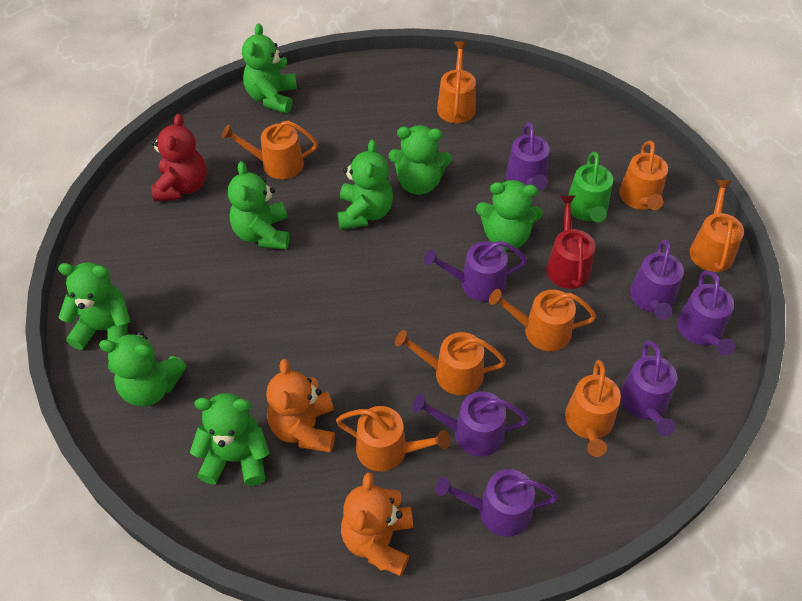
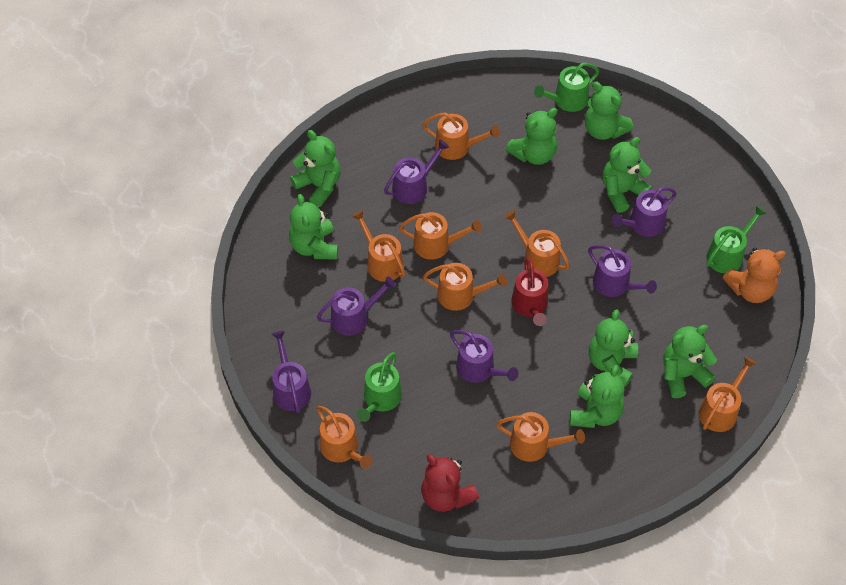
green watering can: [568,152,613,222] = 1 -> [357,352,402,422] [534,63,599,112] [706,206,767,274] = 3
orange teddy bear: [266,359,335,453] [341,472,413,576] = 2 -> [723,248,786,303] = 1
purple watering can: [412,391,529,457] [424,241,527,301] [436,469,559,537] [506,123,550,190] [620,341,677,436] [630,240,684,320] [677,271,735,356] = 7 -> [272,331,311,413] [317,276,396,336] [384,139,449,204] [450,330,518,383] [588,245,657,297] [612,187,677,237] = 6

